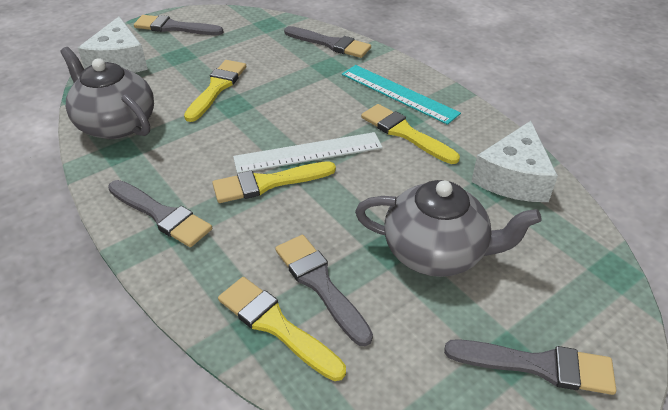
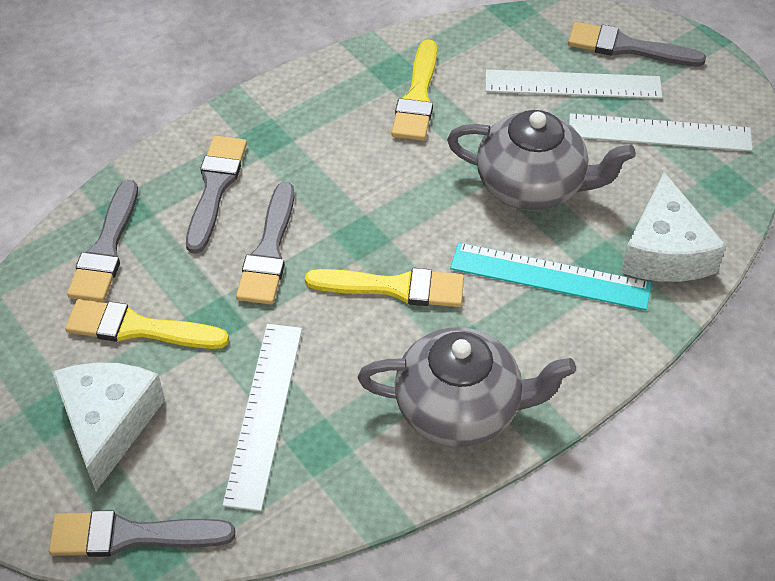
white ruler: [233,132,383,174] = 1 -> [223,324,302,511] [486,69,662,99] [569,114,752,152] = 3
yellow brush: [184,60,246,122] [212,161,336,203] [218,277,346,381] [361,104,460,164] = 4 -> [65,299,229,349] [305,268,464,307] [391,39,437,141] = 3

